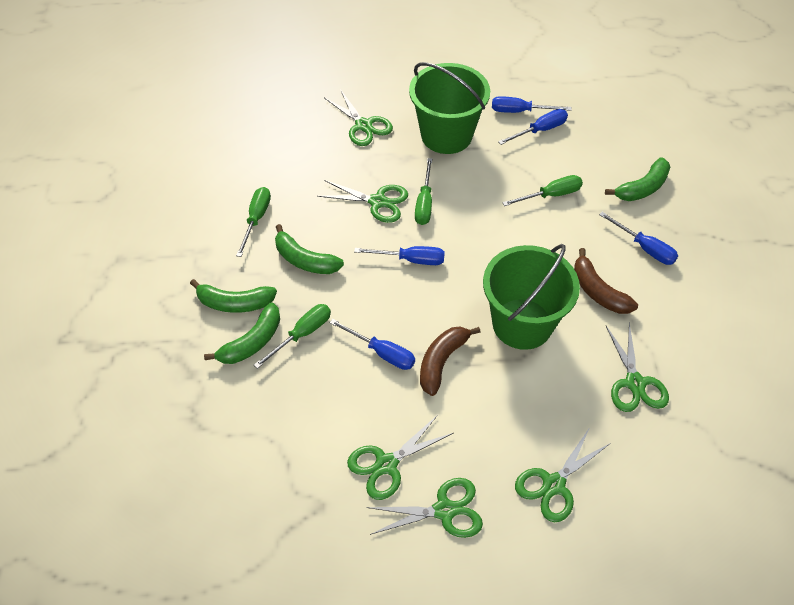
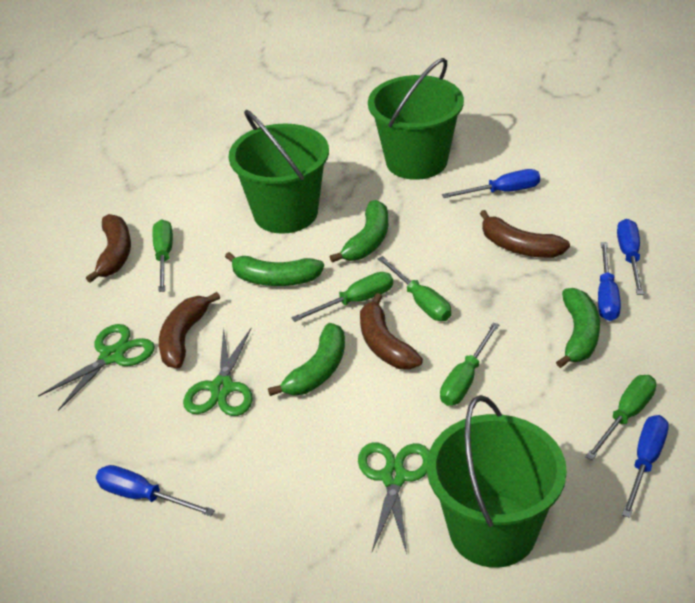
brown banana: [420,327,481,396] [574,248,638,314] = 2 -> [86,214,131,283] [159,292,220,368] [360,293,423,369] [480,210,570,258] = 4
green bucket: [409,62,490,154] [483,244,580,350] = 2 -> [229,109,329,234] [368,58,464,180] [427,395,567,568] = 3
green scissors: [317,180,408,223] [324,89,393,146] [347,415,453,500] [366,478,483,538] [515,427,611,522] [606,323,669,412] = 6 -> [38,324,155,411] [183,328,253,416] [358,443,430,554] = 3
green screwdriver: [236,187,271,257] [254,304,331,369] [415,158,432,225] [502,175,583,206] = 4 -> [153,220,173,292] [291,272,393,322] [378,256,451,321] [440,322,499,406] [585,375,656,460] = 5

